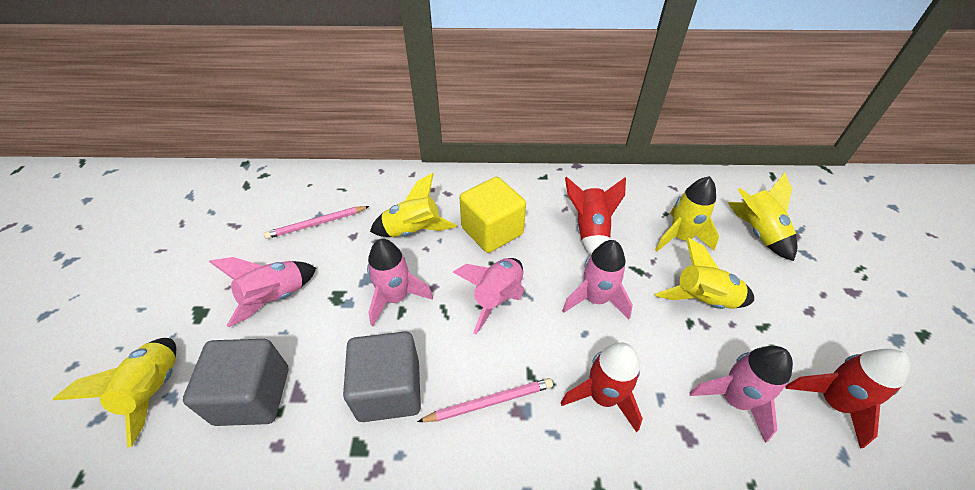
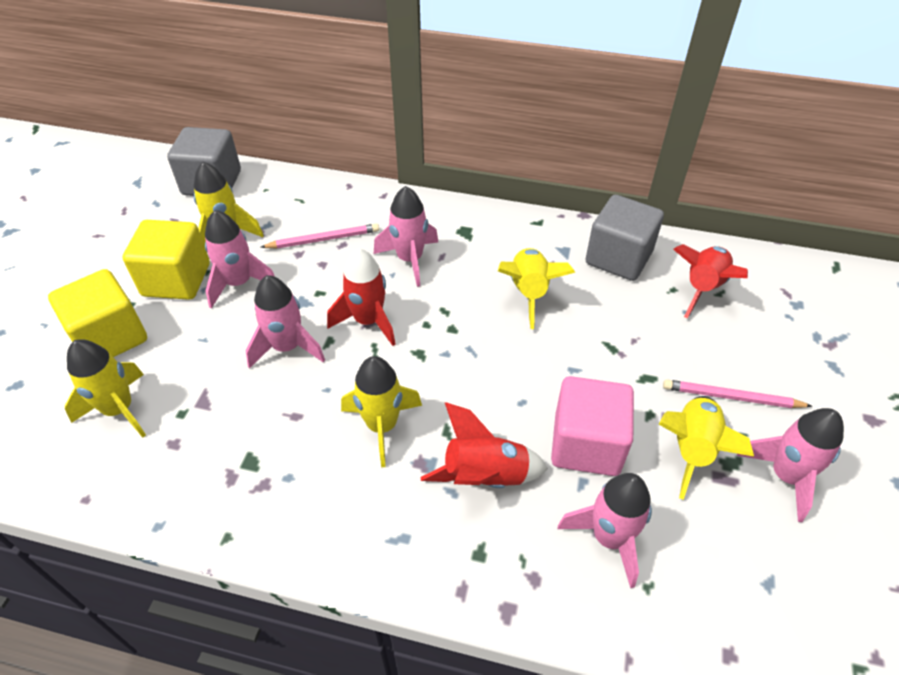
pink cube: none = 0 -> [551,376,634,476] = 1
yellow cube: [460,177,526,253] = 1 -> [48,269,147,357] [122,220,210,300] = 2

